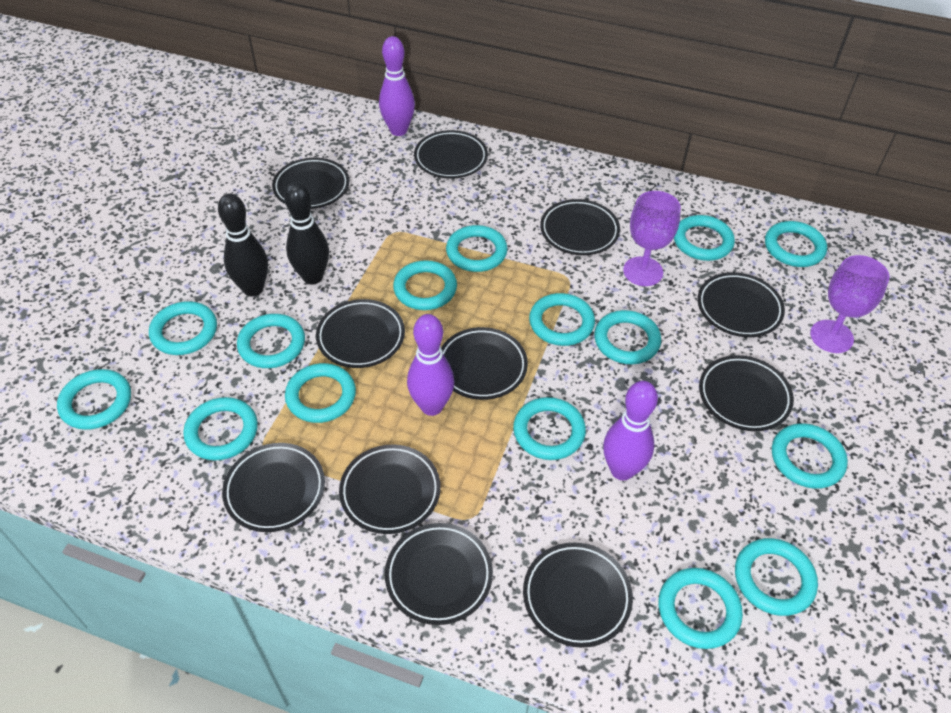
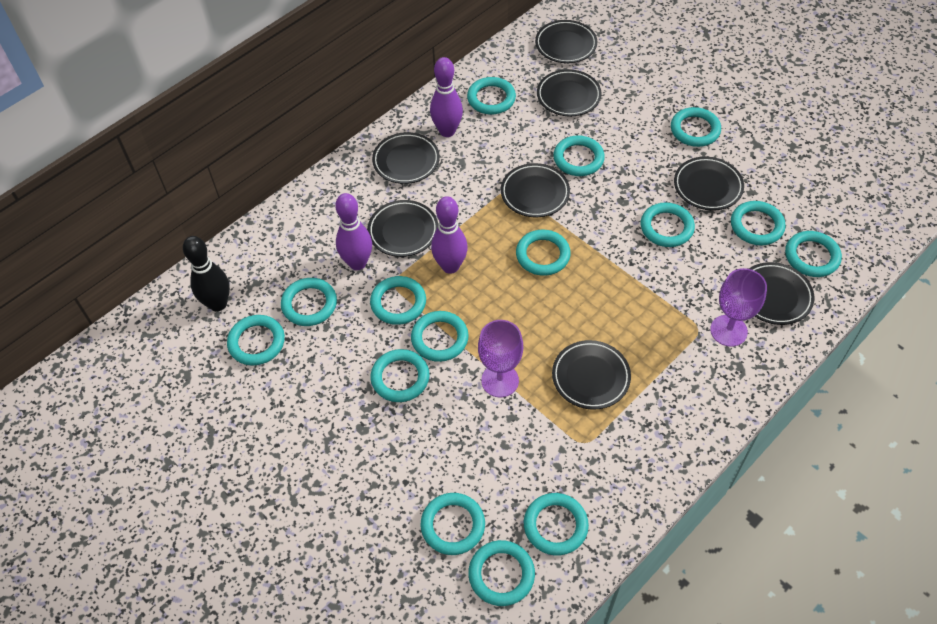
black bowling pin: [218,193,268,296] [284,182,329,285] = 2 -> [183,236,230,311] = 1
black plate: [222,443,325,532] [272,158,349,209] [316,299,405,368] [339,444,441,534] [385,523,493,625] [414,130,488,179] [441,327,528,400] [523,543,633,648] [540,199,620,255] [698,272,785,337] [699,355,794,431] = 11 -> [367,200,438,257] [372,132,440,184] [501,163,570,217] [535,20,597,63] [537,69,602,117] [552,340,631,410] [674,157,744,210] [749,262,814,325] = 8

